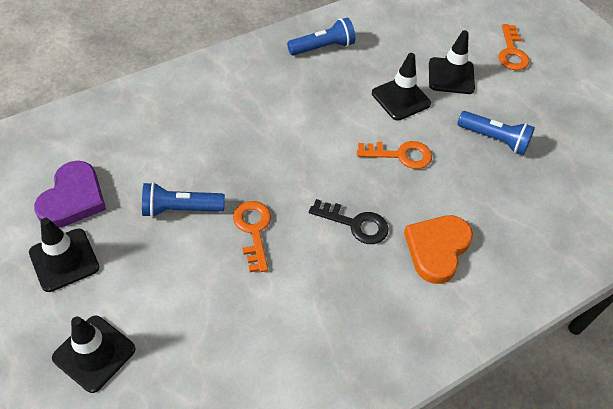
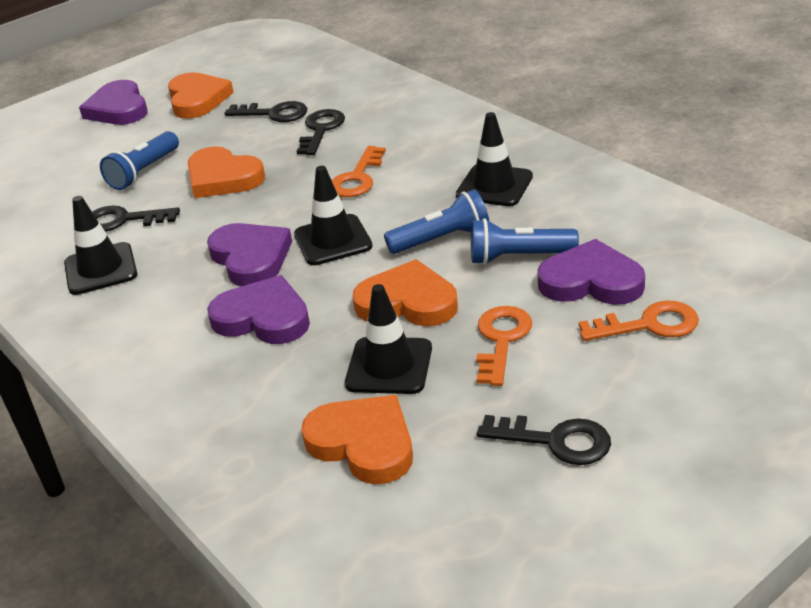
black key: [309,199,389,244] = 1 -> [92,205,180,232] [224,101,307,122] [297,109,345,155] [477,415,611,465] = 4
orange heart: [404,215,473,284] = 1 -> [168,72,234,119] [187,146,265,198] [301,395,413,484] [352,259,458,326] = 4
purple heart: [34,161,106,228] = 1 -> [79,80,148,125] [207,223,292,286] [207,275,310,344] [537,239,645,305] = 4

